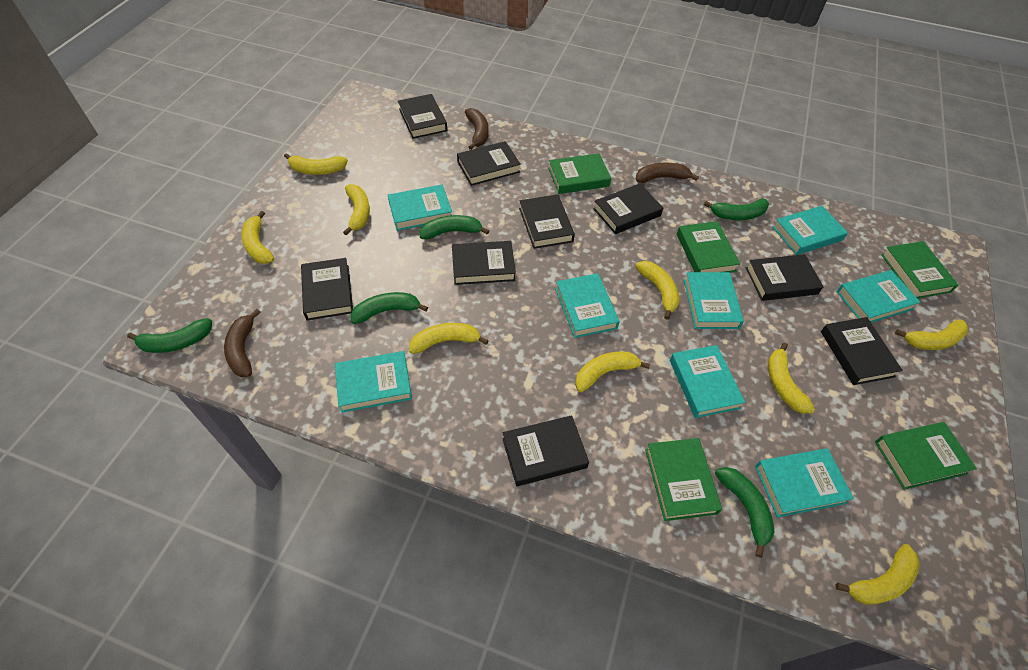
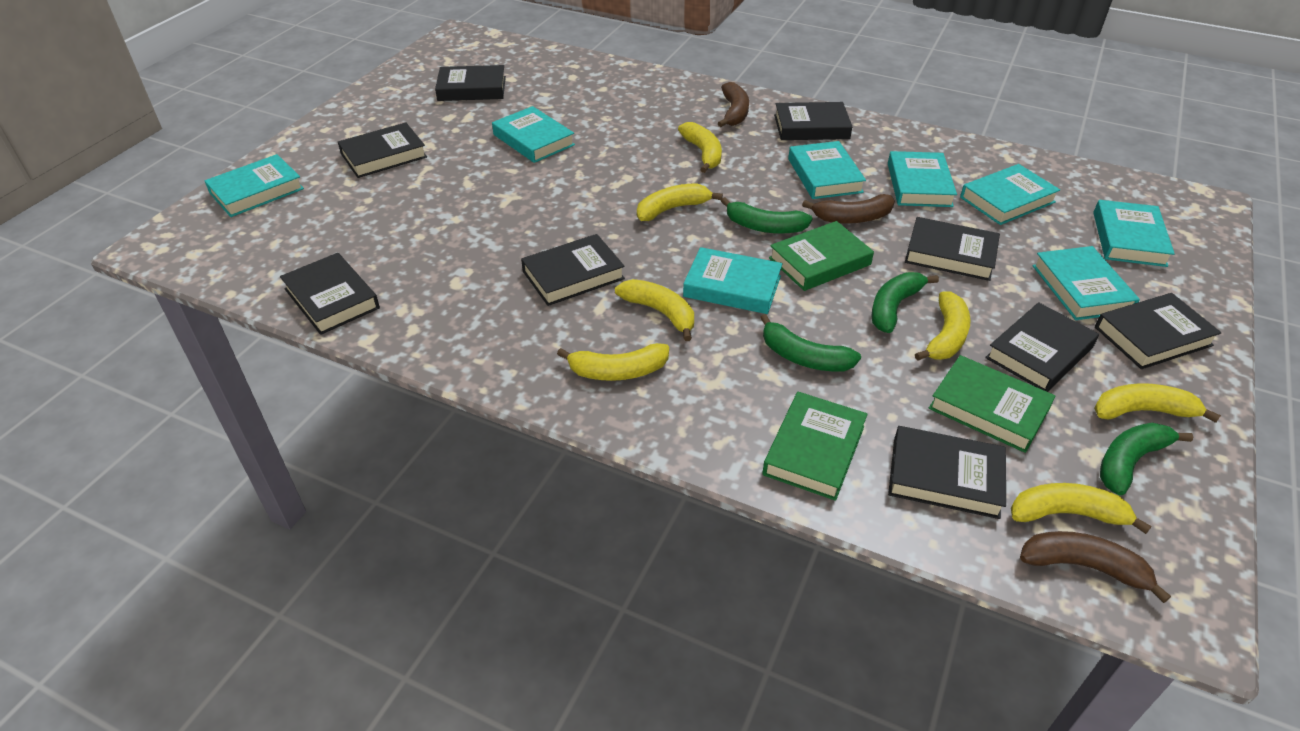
green banana: [127,318,212,353] [351,292,428,324] [420,215,489,239] [704,199,769,220] [715,467,774,558] = 5 -> [721,197,812,234] [760,314,861,372] [871,272,939,333] [1100,423,1194,495] = 4
green book: [548,153,611,194] [645,438,722,521] [677,221,740,272] [875,422,977,490] [881,241,958,299] = 5 -> [762,392,868,501] [769,221,874,291] [929,355,1056,453] = 3
yellow banana: [241,211,274,264] [284,153,348,175] [343,184,370,235] [409,323,489,354] [575,351,650,392] [635,261,680,320] [768,343,815,414] [836,544,920,605] [895,319,968,350] = 9 -> [557,343,669,381] [615,279,694,341] [637,184,723,221] [678,122,722,173] [915,291,971,361] [1011,483,1152,534] [1094,383,1221,423] = 7

